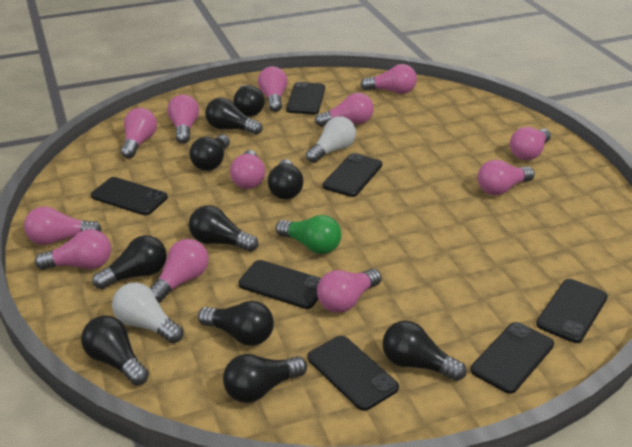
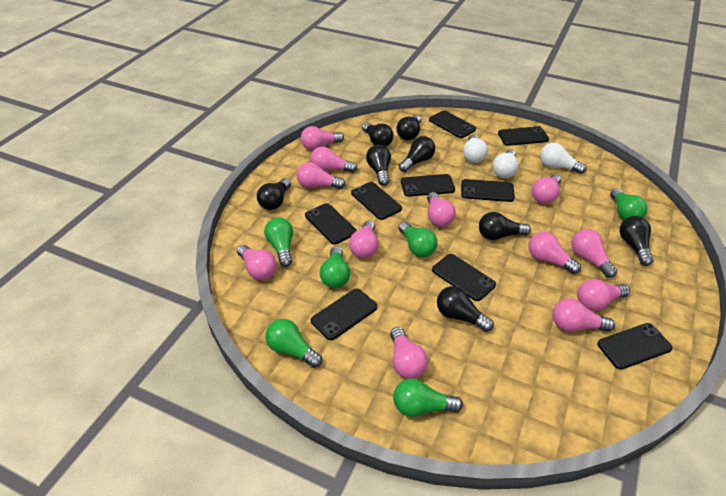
black light bulb: [81,315,149,386] [93,235,167,289] [189,135,230,171] [189,205,258,252] [198,301,274,346] [205,98,263,135] [223,354,307,403] [234,85,265,116] [268,159,304,199] [383,321,466,381] = 10 -> [257,178,291,210] [362,122,393,147] [366,144,391,186] [397,115,421,140] [399,136,435,172] [437,286,494,332] [479,212,531,240] [620,216,654,266] = 8
black phone: [91,177,168,215] [238,260,321,309] [286,82,325,114] [308,336,399,411] [323,153,382,197] [471,322,554,394] [536,279,608,343] = 7 -> [305,203,357,244] [311,289,377,340] [351,182,402,220] [401,174,455,197] [429,110,476,138] [432,254,496,301] [461,179,515,202] [498,126,549,146] [597,323,673,370] = 9
green light bulb: [276,215,341,254] = 1 -> [264,218,293,267] [265,319,322,368] [320,246,350,288] [393,379,463,417] [398,222,438,257] [610,188,647,220] = 6
white light bulb: [112,283,183,343] [306,116,356,163] = 2 -> [463,134,488,163] [493,149,519,178] [540,142,587,174] = 3

